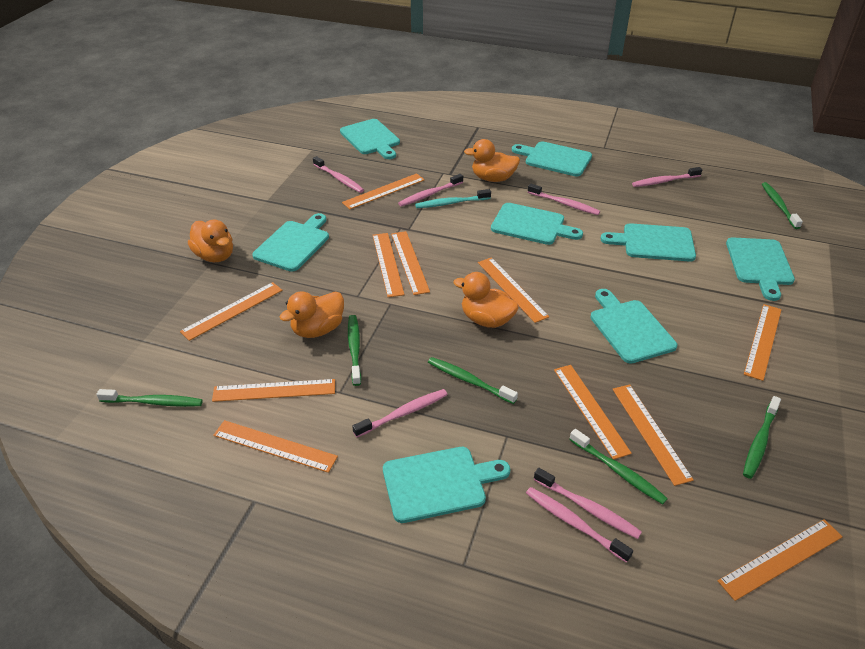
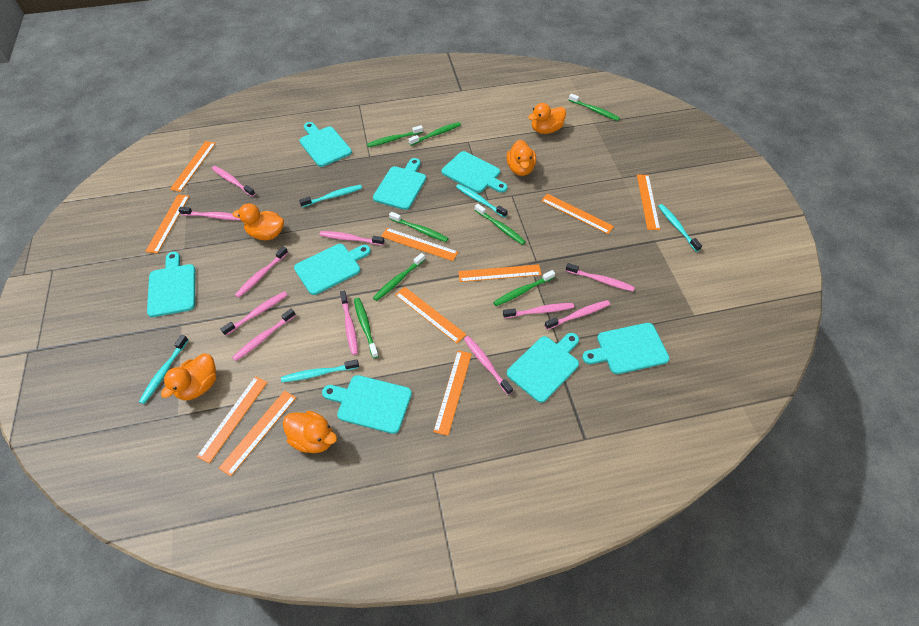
green toothbrush: [97,389,203,407] [348,315,361,386] [428,357,518,404] [569,429,668,505] [743,396,781,479] [762,182,803,229] = 6 -> [354,298,379,358] [367,125,423,147] [373,253,425,301] [389,212,449,242] [409,122,461,146] [475,204,526,245] [493,270,555,306] [569,94,620,121] = 8
orange duck: [188,220,233,262] [280,291,344,338] [453,272,519,328] [464,139,520,182] = 4 -> [161,353,216,400] [233,204,284,240] [283,411,337,453] [507,140,536,176] [528,103,566,134] = 5
orange ruler: [180,282,282,341] [212,379,335,402] [213,420,338,473] [342,173,425,209] [373,233,405,297] [391,231,430,295] [478,257,549,323] [554,365,632,460] [613,385,694,486] [718,519,842,601] [744,304,782,381] = 11 -> [145,194,189,253] [170,141,216,192] [197,376,268,463] [219,390,296,476] [381,228,458,261] [395,287,466,343] [433,350,472,436] [458,264,542,282] [541,194,614,234] [637,175,660,230] = 10
pink toothbrush: [313,156,364,193] [352,389,448,437] [398,174,463,206] [526,487,633,563] [528,184,600,215] [534,468,642,539] [632,167,702,187] = 7 -> [178,207,241,220] [212,166,255,197] [220,291,287,336] [232,308,296,361] [235,246,288,298] [319,231,385,245] [340,291,358,355] [464,336,513,395] [503,303,574,318] [545,300,610,330] [566,263,635,291] = 11
turquoise toothbrush: [415,189,491,208] = 1 -> [139,335,188,404] [281,360,359,382] [299,185,362,207] [456,184,508,218] [658,204,702,252] = 5

